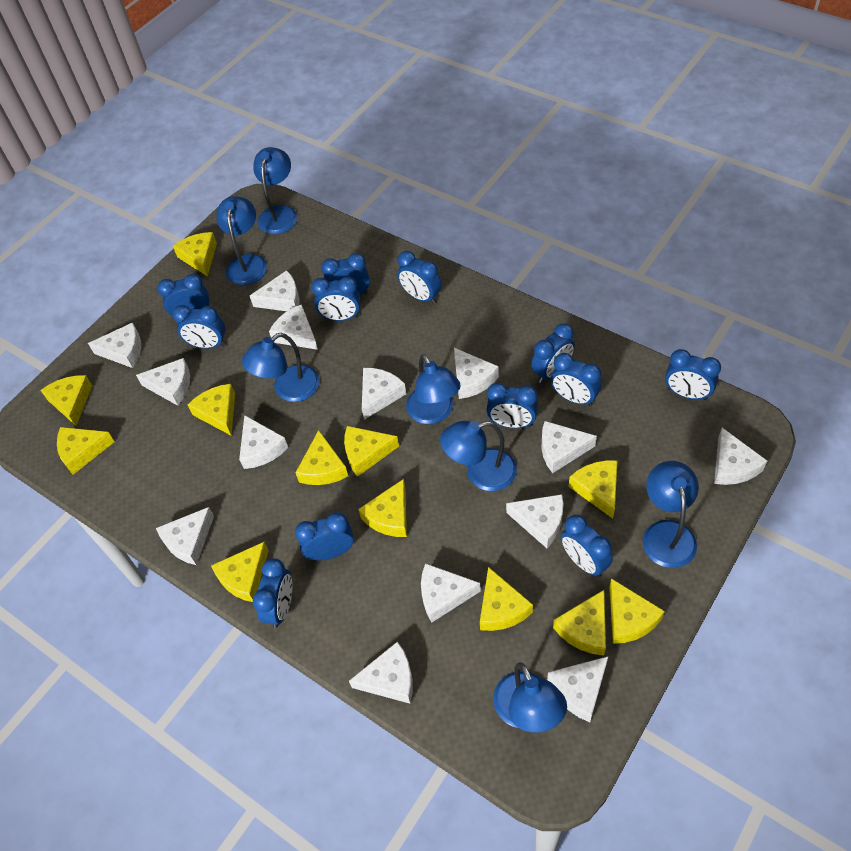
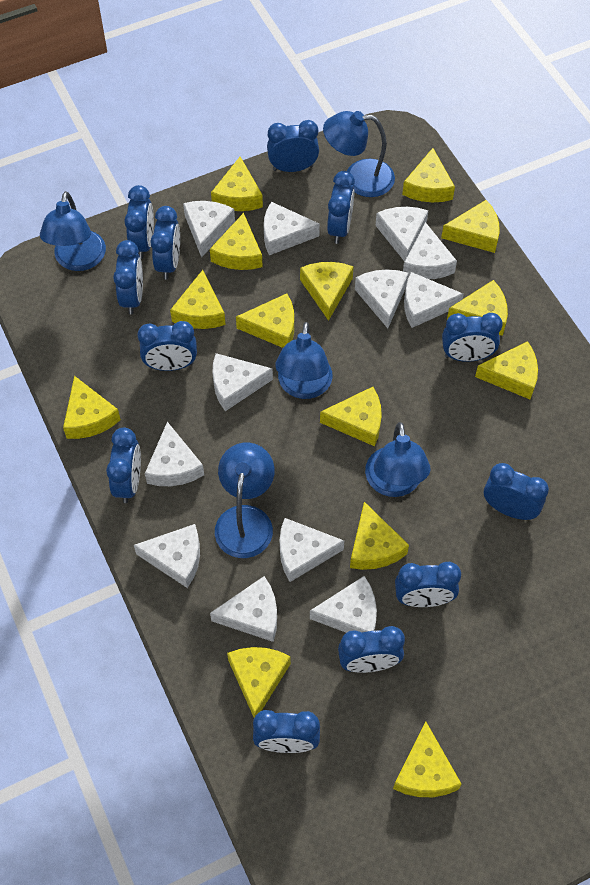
blue lamp: [216,196,267,285] [242,333,320,402] [253,147,297,234] [406,354,461,424] [440,421,517,491] [493,662,567,733] [643,461,699,568] = 7 -> [40,191,106,271] [215,443,275,558] [275,322,333,399] [323,111,395,197] [365,422,430,497] = 5
white cheese: [88,323,141,368] [136,358,190,406] [156,507,214,565] [239,415,288,469] [250,270,299,311] [269,304,318,350] [349,641,413,704] [362,368,406,420] [421,563,481,622] [454,348,499,399] [506,494,563,548] [541,421,597,473] [547,657,608,722] [714,428,767,485] = 14 -> [134,524,200,588] [145,422,204,486] [183,201,235,258] [210,576,277,642] [212,353,273,411] [264,202,320,255] [280,518,344,582] [310,576,377,633] [355,270,409,328] [375,207,428,262] [403,222,457,279] [404,272,464,328] = 12
yellow cheese: [40,375,92,426] [57,427,115,474] [173,232,217,276] [188,384,235,436] [211,542,269,602] [295,430,348,485] [344,426,399,477] [358,479,407,537] [480,567,533,631] [553,590,606,656] [569,460,618,519] [609,578,665,644] = 12 -> [63,376,121,439] [170,270,226,329] [210,213,263,270] [211,157,263,211] [227,647,291,718] [236,294,294,348] [300,262,354,321] [320,387,382,446] [350,502,409,570] [393,721,461,797] [402,148,455,202] [441,200,500,253] [447,280,508,336] [475,341,538,399] = 14

